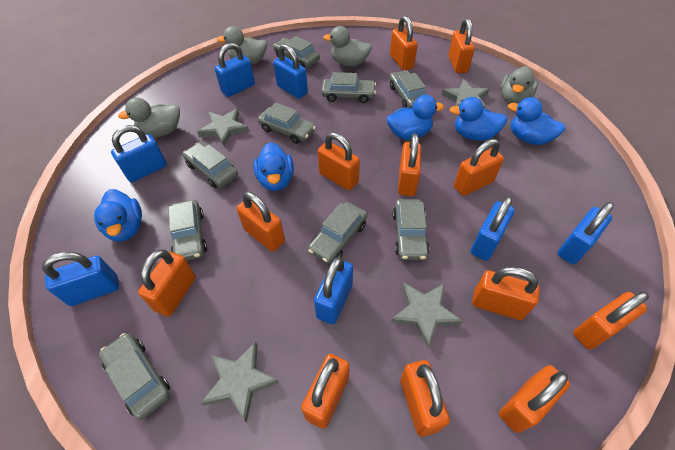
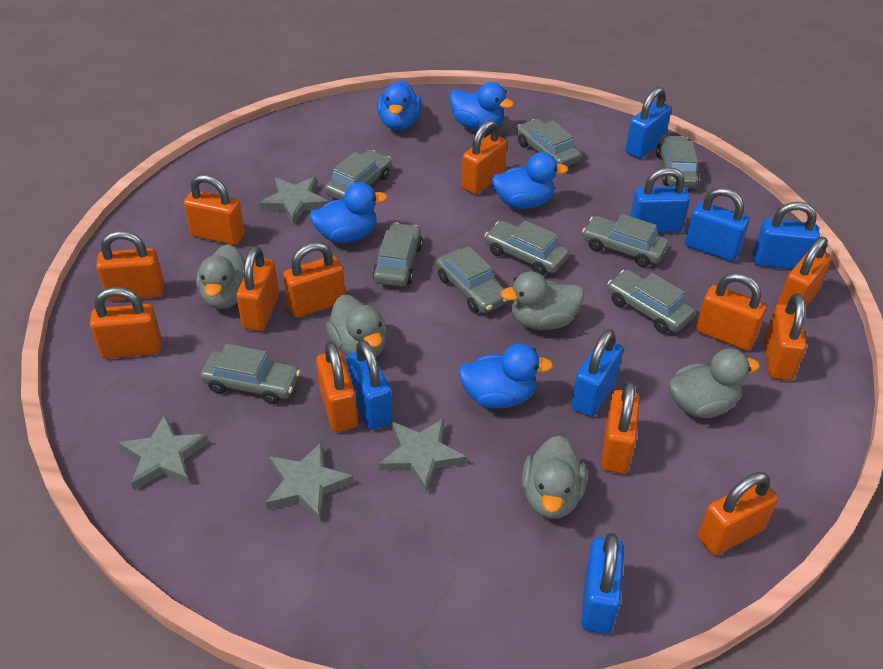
grey duck: [118,97,180,137] [217,26,267,65] [323,26,372,66] [501,66,538,104] = 4 -> [196,244,245,309] [326,295,386,357] [501,271,584,330] [522,436,587,519] [669,348,760,418] = 5

